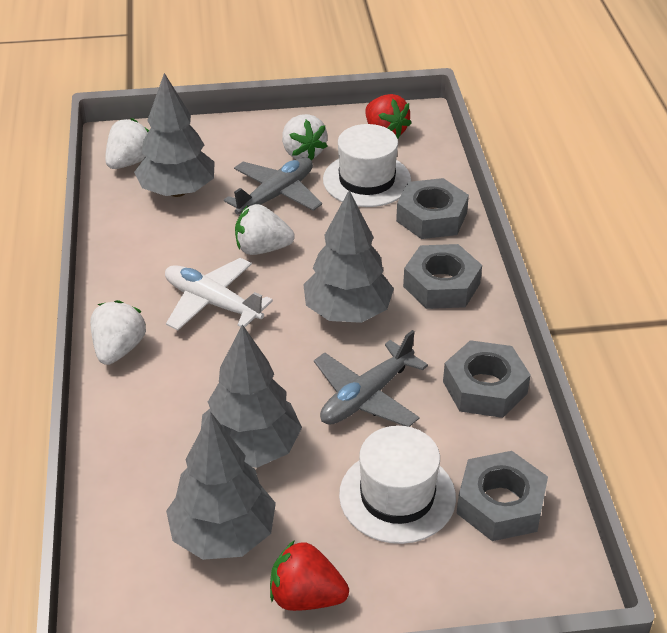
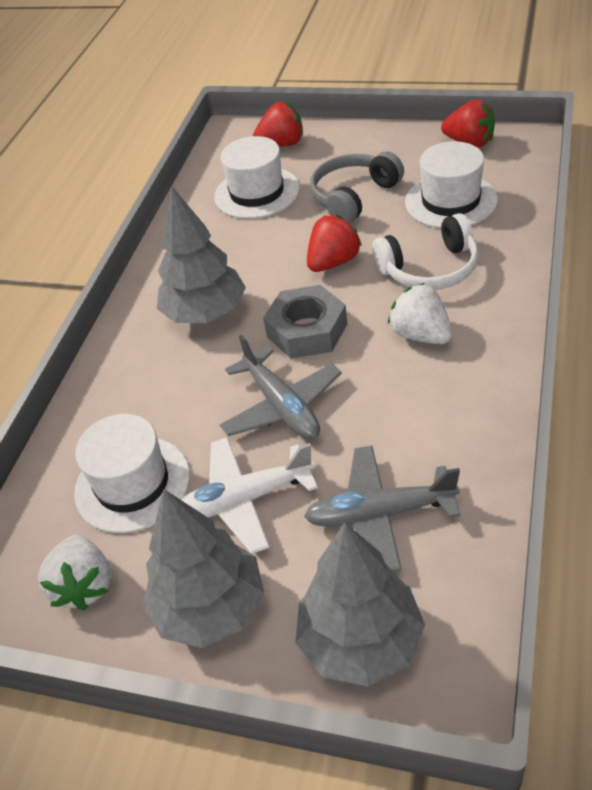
grey headphones: none = 0 -> [310,151,404,223] = 1
grey nut: [396,178,469,239] [403,244,482,309] [443,340,531,418] [456,451,548,541] = 4 -> [263,285,347,358] = 1
grey tree: [134,73,215,197] [166,412,276,560] [201,324,302,468] [303,190,394,323] = 4 -> [142,489,264,648] [157,187,246,323] [295,522,425,686] = 3
red strawberry: [270,540,349,611] [365,94,412,139] = 2 -> [253,102,303,147] [307,215,362,272] [441,99,495,148] = 3
white hat: [323,124,411,207] [339,426,456,544] = 2 -> [74,414,190,533] [214,136,300,219] [405,141,498,228] = 3
white headphones: none = 0 -> [372,213,479,290] = 1
white strawberry: [90,300,146,365] [105,118,149,169] [235,204,295,255] [282,114,327,161] = 4 -> [38,535,111,610] [388,283,452,344] = 2

